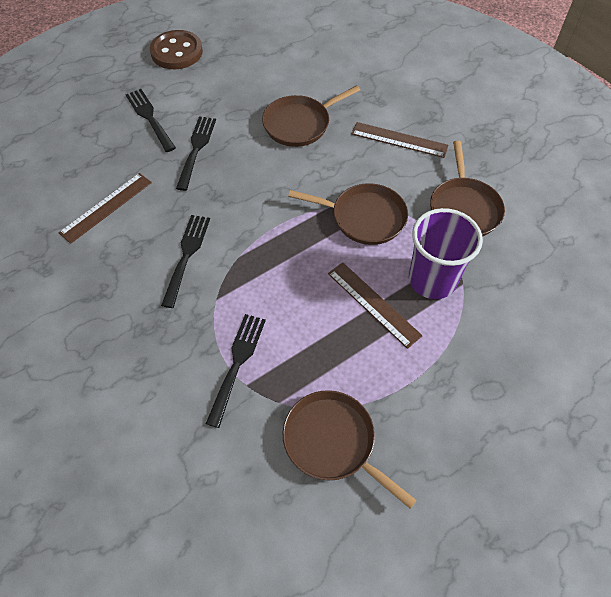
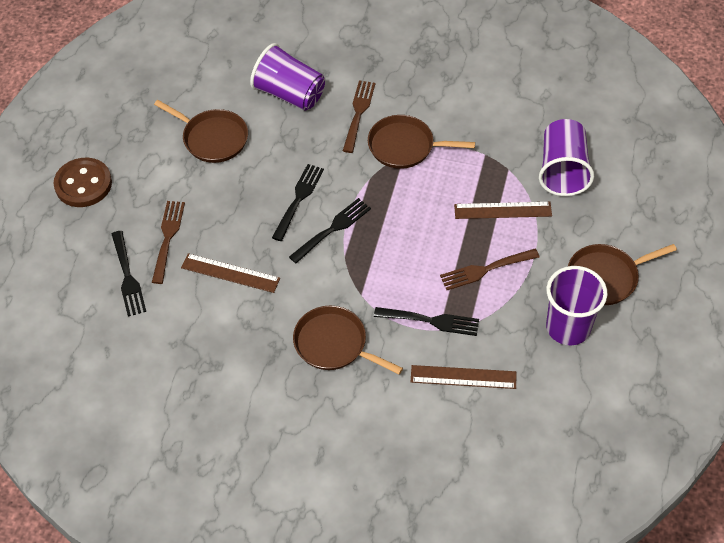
brown fork: none = 0 -> [152,201,185,284] [343,81,375,153] [440,249,540,290] = 3
purple cup: [409,208,483,299] = 1 -> [250,43,325,111] [539,119,594,196] [546,266,608,345] = 3

